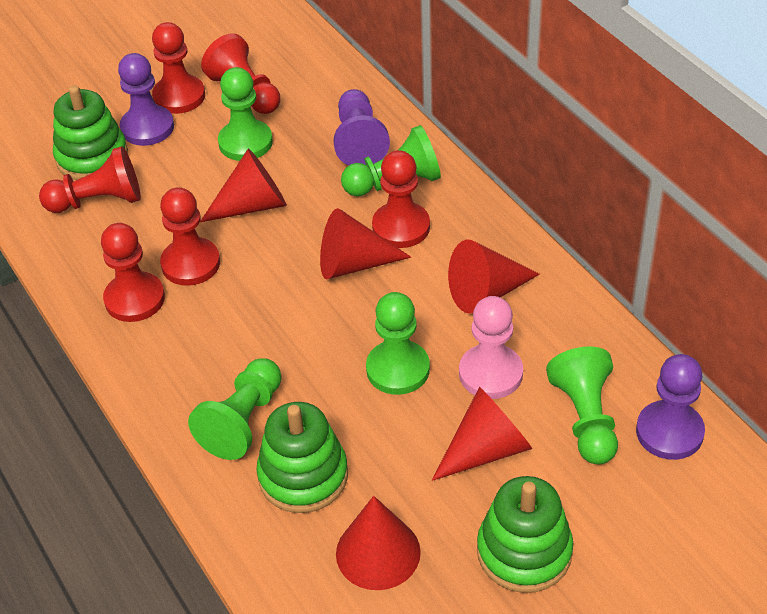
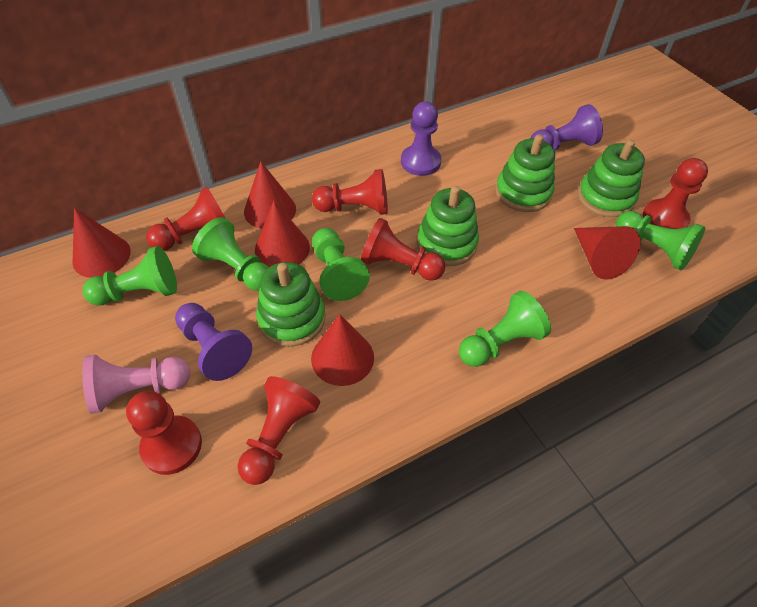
green stacking toy: [53,85,128,180] [256,402,348,513] [477,476,573,593] = 3 -> [256,262,325,346] [417,186,479,266] [495,134,555,212] [578,140,645,217] = 4

